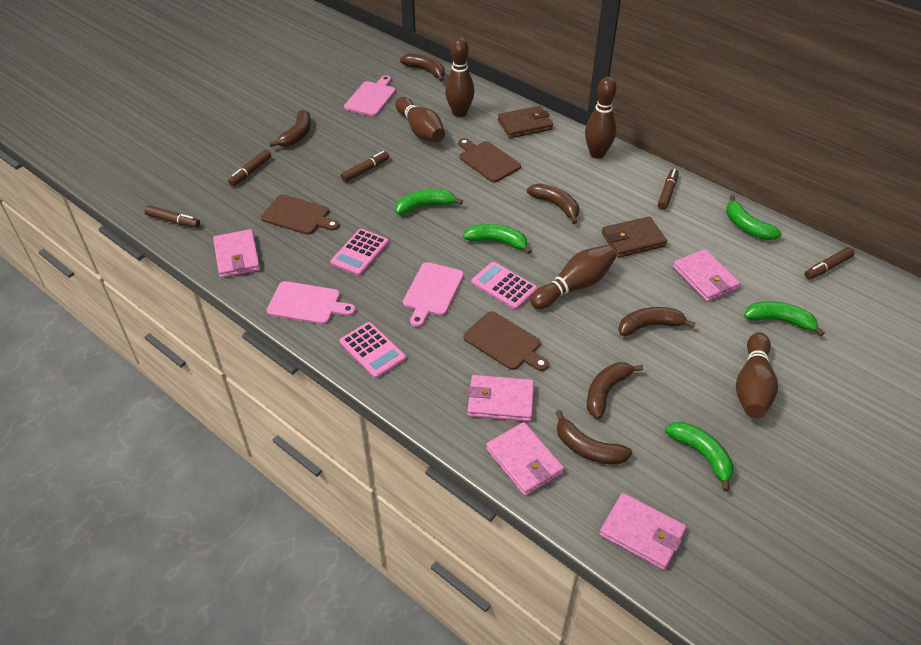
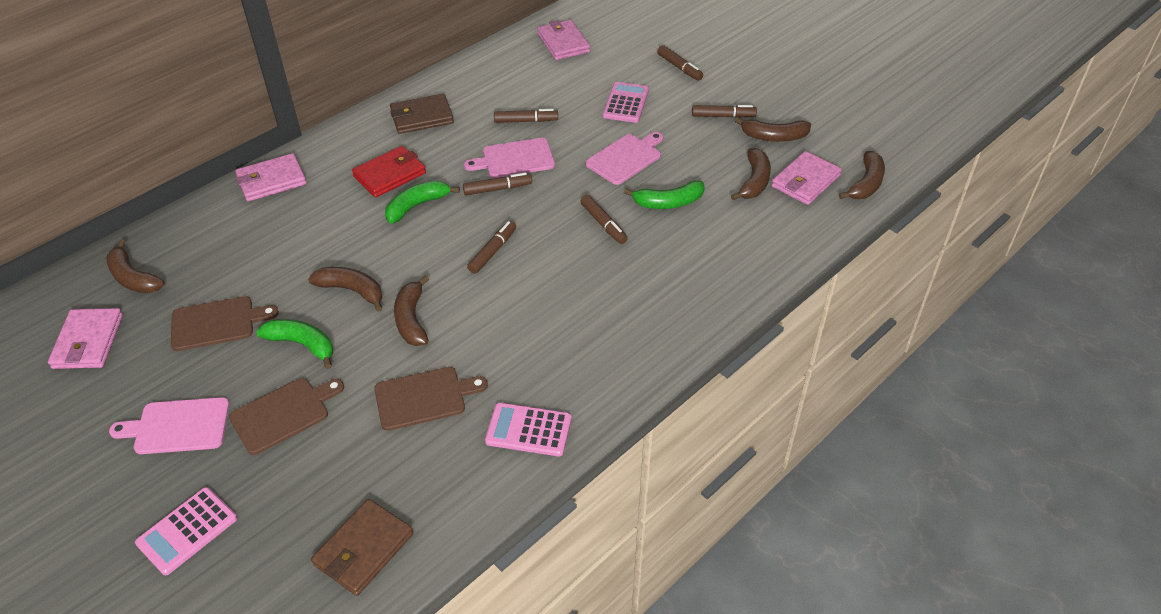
brown bowling pin: [395,97,445,142] [445,37,474,117] [530,245,616,309] [585,77,617,159] [736,332,778,419] = 5 -> none = 0
brown marker: [144,205,200,228] [228,150,271,186] [341,151,389,182] [658,169,679,210] [805,247,855,279] = 5 -> [463,172,532,195] [467,221,516,274] [494,109,558,123] [580,195,628,244] [657,45,703,81] [692,105,757,118] = 6
green banana: [395,189,463,215] [463,224,532,254] [665,422,734,492] [726,195,782,240] [744,301,825,336] = 5 -> [256,319,333,369] [385,181,460,224] [624,180,705,209] = 3
pink wallet: [213,229,260,278] [467,375,534,422] [486,422,564,496] [599,493,686,570] [673,249,740,302] = 5 -> [48,308,123,369] [235,153,307,202] [537,20,590,60] [771,151,842,205] = 4
red wallet: none = 0 -> [352,146,426,198] = 1

